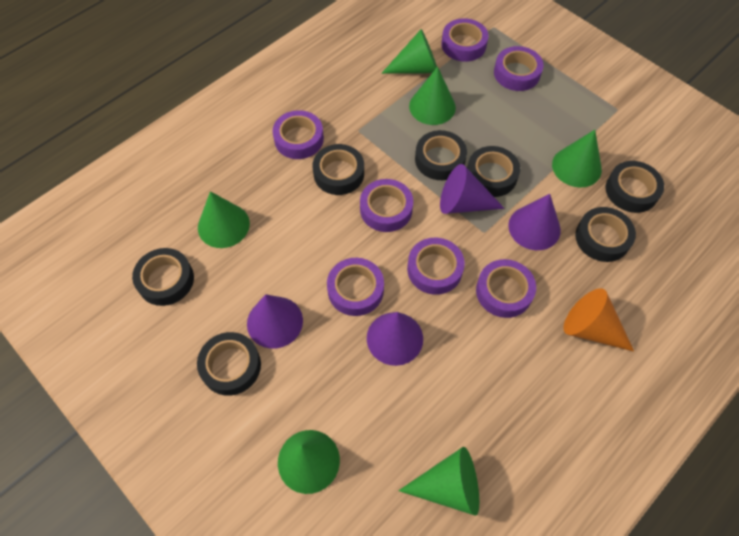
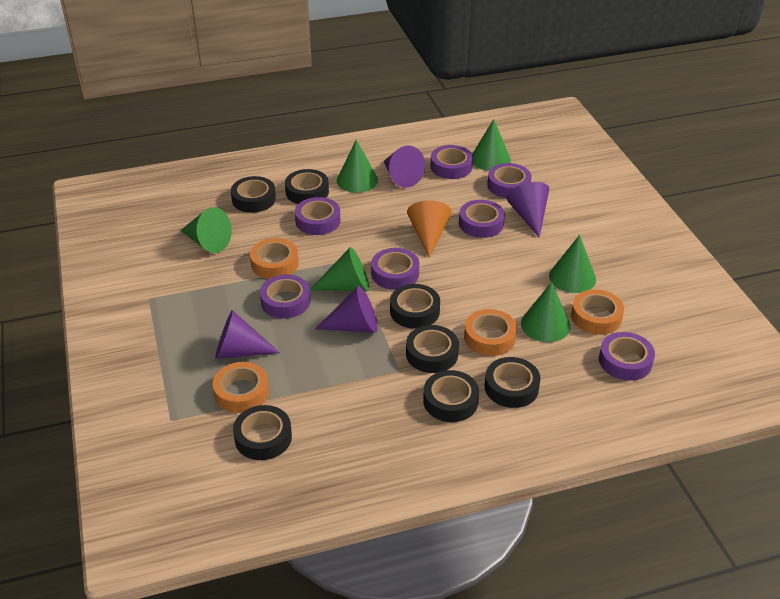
orange tape: none = 0 -> [213,362,269,413] [250,238,299,279] [464,309,517,356] [571,289,624,335] = 4

